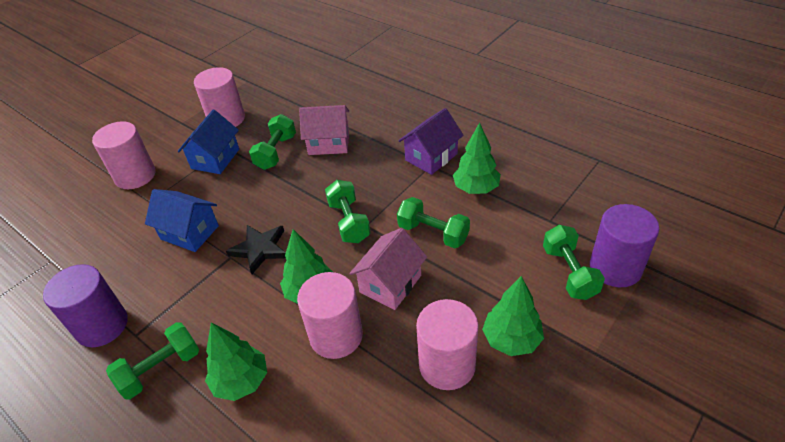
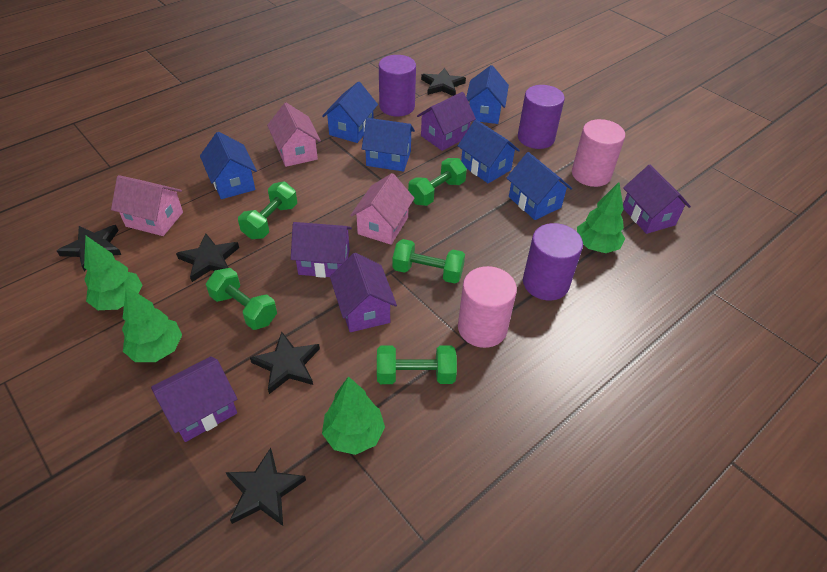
black star: [226,225,286,274] = 1 -> [57,225,121,272] [176,233,239,282] [226,448,306,526] [250,332,320,394] [421,68,466,96] = 5
blue house: [145,189,219,252] [178,110,239,174] = 2 -> [200,132,257,199] [322,82,378,143] [362,118,415,171] [458,120,520,183] [466,65,509,124] [507,152,572,220] = 6
pink cylinder: [92,121,156,189] [194,67,245,127] [297,272,363,359] [416,299,479,390] = 4 -> [458,266,517,348] [572,119,625,187] = 2
pink house: [299,105,349,155] [349,228,427,310] = 2 -> [111,175,183,236] [267,103,321,167] [350,173,414,245] = 3
purple cylinder: [43,264,128,347] [590,204,659,287] = 2 -> [379,55,416,116] [518,85,565,149] [523,223,583,301] = 3
purple house: [399,108,464,175] = 1 -> [151,356,237,442] [291,222,352,278] [330,253,397,332] [417,92,476,151] [623,165,691,234] = 5

